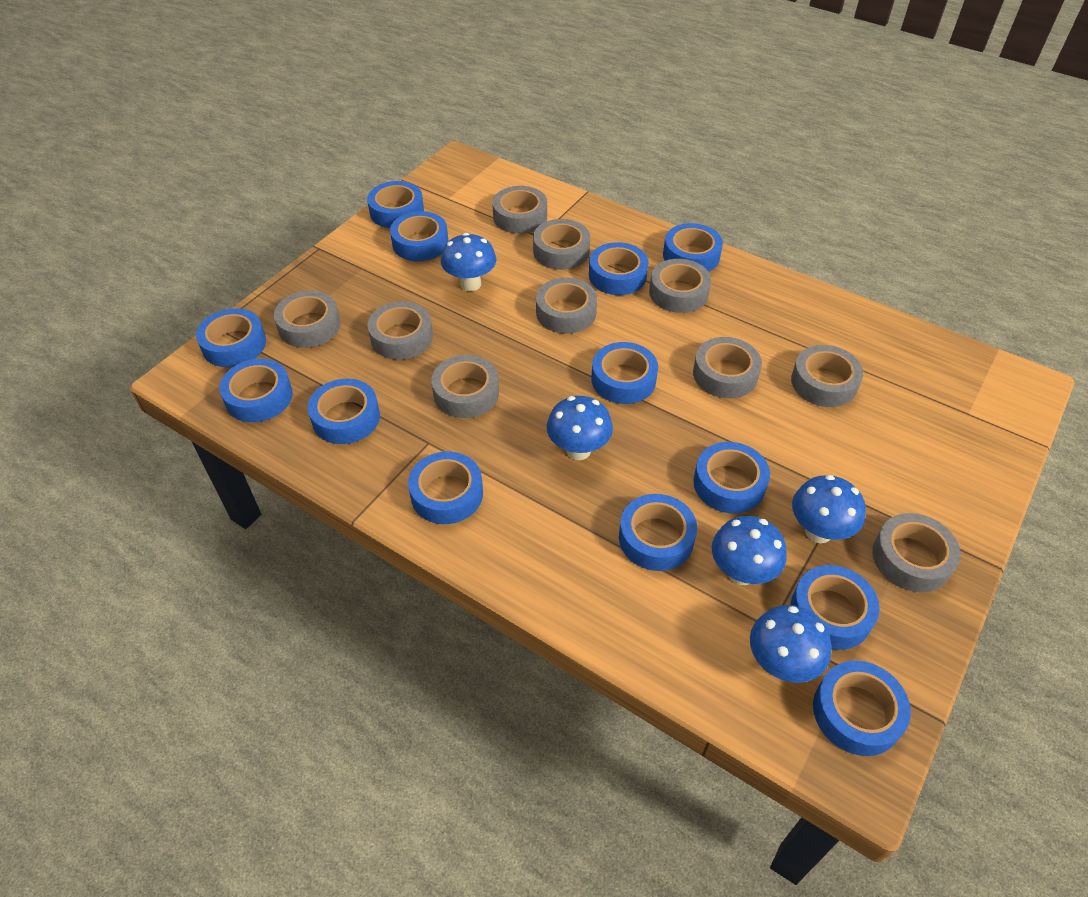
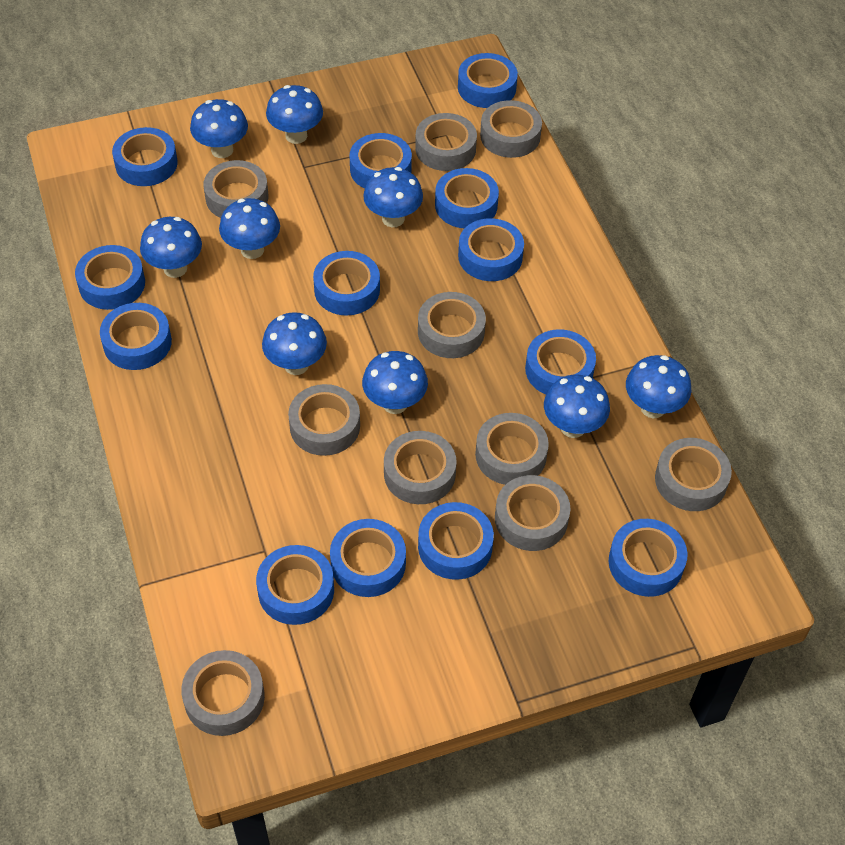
blue mushroom: [441,233,496,291] [547,396,613,460] [712,516,787,585] [750,605,831,683] [792,475,866,543] = 5 -> [140,217,202,278] [190,99,248,158] [219,198,280,259] [262,312,327,375] [266,85,323,144] [362,351,428,414] [363,167,423,227] [544,374,610,438] [626,355,691,418] = 9

